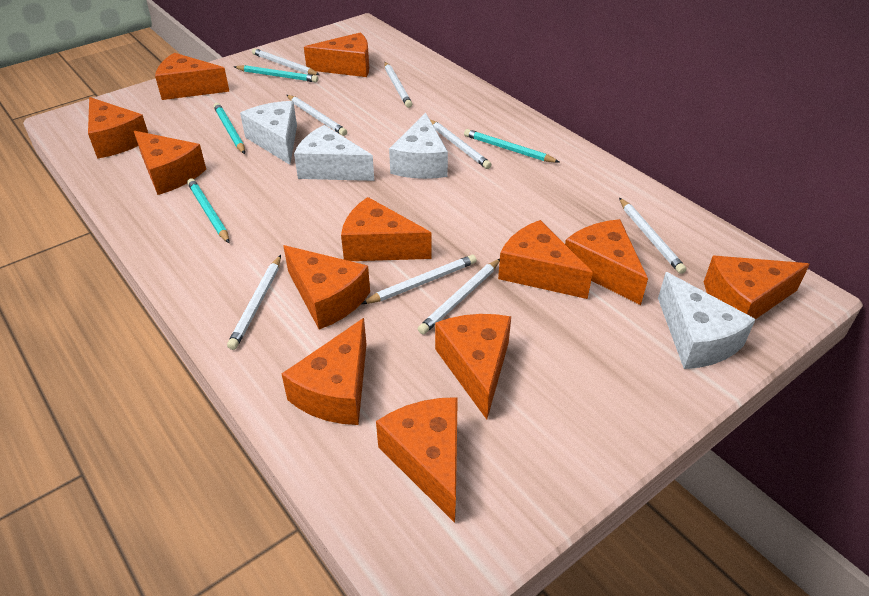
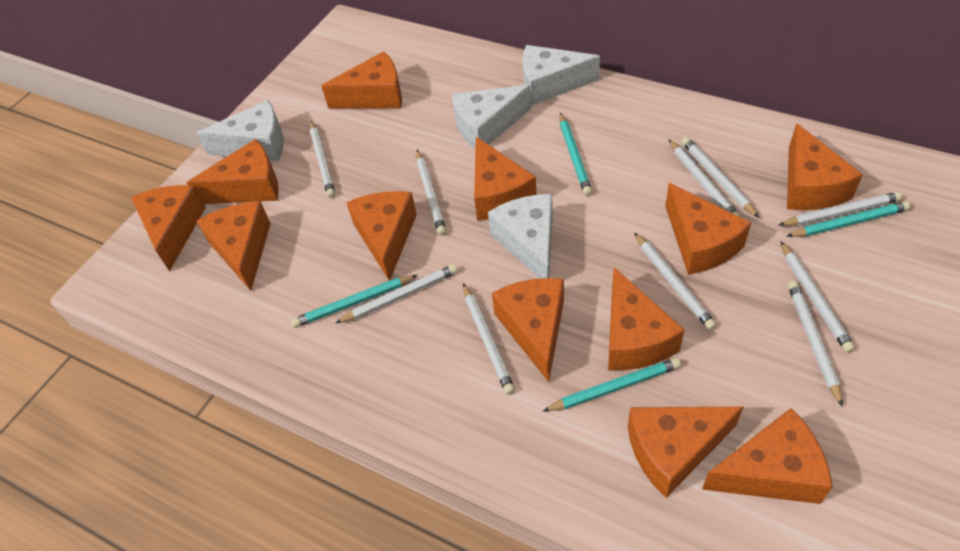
white pencil: [227,255,281,350] [252,48,320,75] [287,95,347,136] [361,255,477,304] [384,62,412,108] [418,259,500,334] [430,119,492,169] [619,198,686,274] = 8 -> [310,121,335,198] [336,264,458,323] [416,150,446,236] [463,283,515,395] [634,232,716,330] [669,140,740,217] [681,137,759,218] [779,192,903,226] [781,242,855,353] [788,281,843,407] = 10

